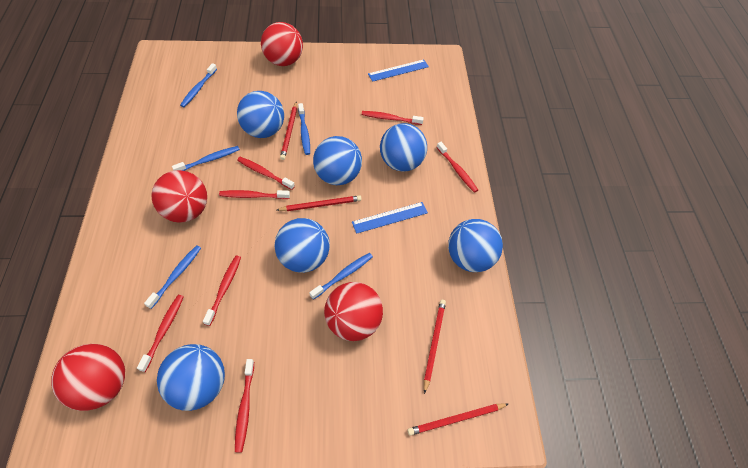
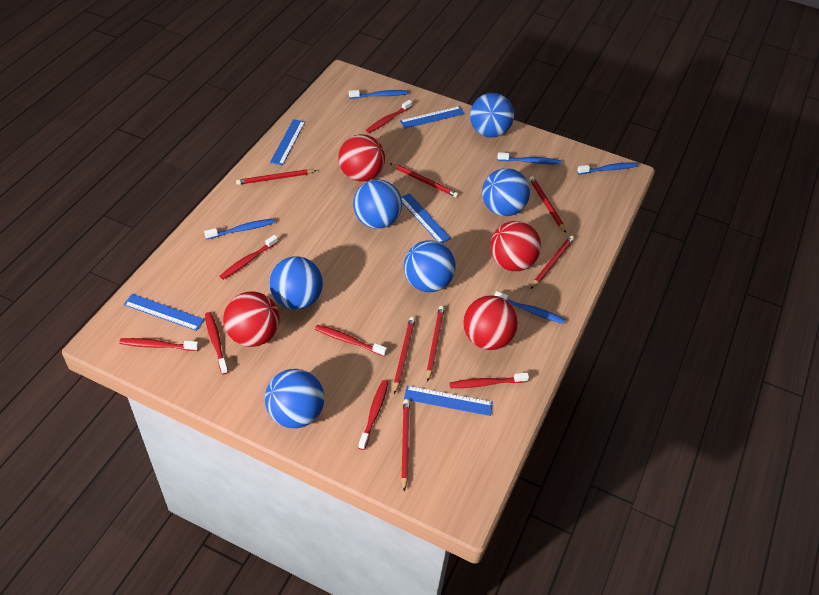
blue ruler: [352,202,428,234] [368,59,429,82] = 2 -> [124,294,205,331] [270,119,305,166] [400,106,465,129] [401,193,451,243] [404,386,493,416] = 5
red pencil: [277,195,362,211] [280,101,297,160] [407,403,508,436] [424,300,446,394] = 4 -> [236,169,317,185] [390,163,459,198] [394,317,415,394] [401,399,410,492] [426,306,445,382] [529,176,566,233] [531,236,574,289] = 7

